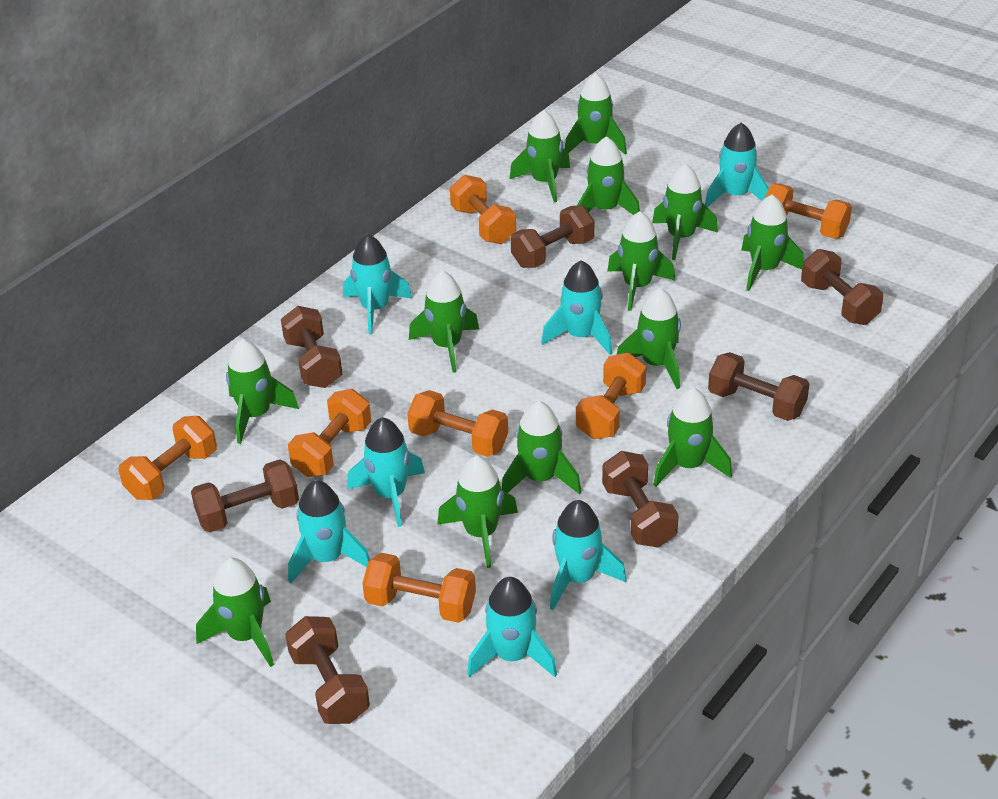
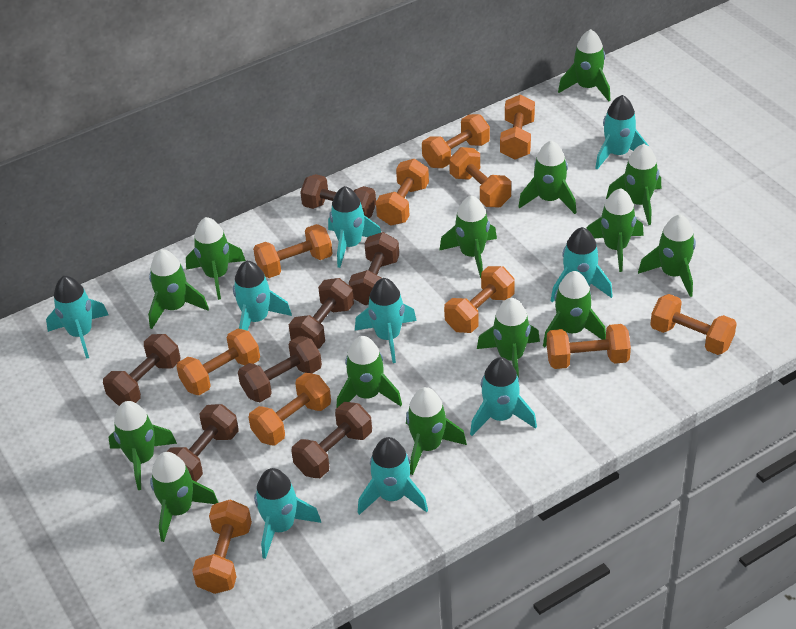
green rocket: [196,557,274,667] [226,339,299,444] [409,270,479,372] [437,455,518,568] [501,401,581,494] [509,110,570,202] [565,73,627,154] [577,136,640,215] [607,211,675,311] [617,288,681,389] [652,163,718,260] [653,388,732,487] [741,195,804,291] = 13 -> [108,401,177,490] [148,249,209,329] [150,452,219,542] [186,217,246,300] [337,336,402,407] [406,387,467,475] [439,195,497,278] [477,298,540,378] [518,140,577,214] [543,271,606,348] [558,29,611,101] [586,188,644,272] [606,144,661,225] [638,214,696,297] = 14
orange dumbbell: [118,416,217,500] [288,389,371,477] [362,553,476,623] [407,390,508,457] [450,175,516,244] [576,353,646,439] [764,184,852,239] = 7 -> [176,328,260,395] [192,499,252,594] [248,373,331,446] [253,224,333,278] [376,159,429,226] [422,114,490,168] [444,266,515,333] [449,147,511,208] [500,94,535,160] [547,324,631,369] [650,294,737,355] = 11
turquoise rocket: [288,480,370,584] [343,234,412,334] [347,417,425,527] [467,577,557,677] [541,260,612,355] [550,500,626,610] [705,122,769,207] = 7 -> [46,276,109,359] [233,261,292,331] [254,468,321,559] [328,186,381,268] [355,278,417,363] [358,437,428,515] [470,357,537,436] [551,227,613,303] [595,95,649,170] = 9

